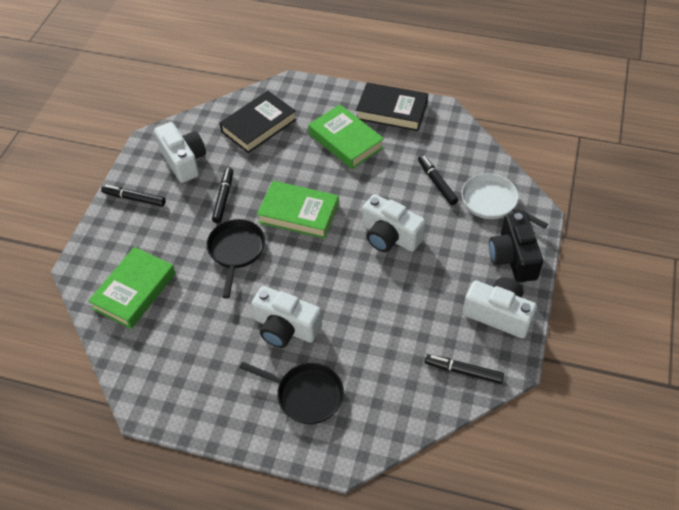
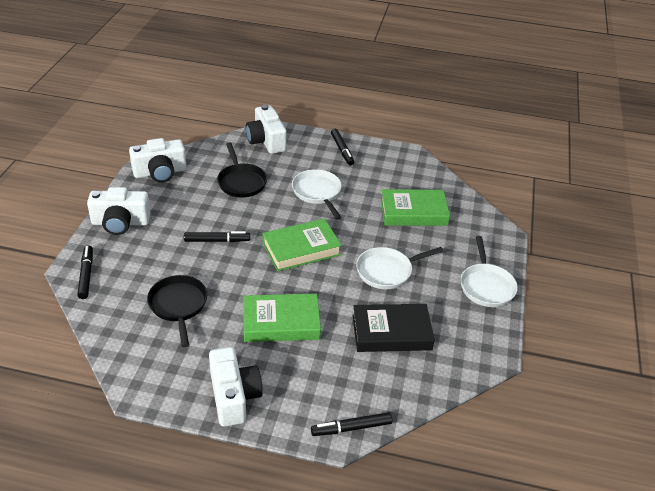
black book: [219,91,297,153] [356,82,428,131] = 2 -> [352,304,435,352] = 1
black camera: [489,212,543,282] = 1 -> none = 0
white pan: [461,173,548,229] = 1 -> [292,169,342,219] [356,247,444,289] [461,236,518,307] = 3

